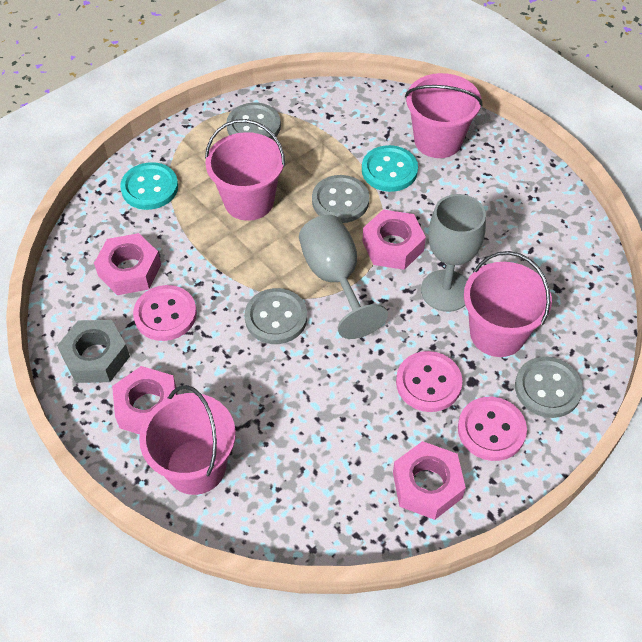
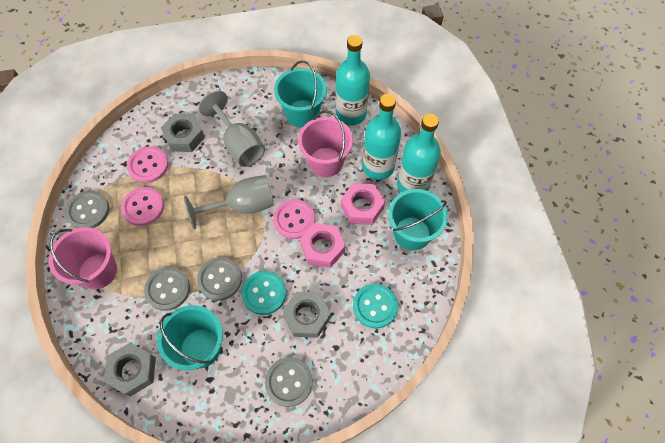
grey nut: [57,320,130,383] = 1 -> [104,342,156,396] [161,114,205,152] [282,292,331,338] = 3
pink bucket: [139,385,236,495] [205,119,285,221] [405,73,483,158] [464,251,552,357] = 4 -> [49,227,117,289] [298,110,353,177] = 2
pink nut: [94,233,161,295] [112,366,177,435] [362,210,426,270] [393,441,466,520] = 4 -> [300,223,345,268] [341,183,385,225] = 2
turquoise bottle: none = 0 -> [335,35,370,126] [362,94,401,180] [397,114,441,193] = 3
turquoise bucket: none = 0 -> [157,305,223,370] [274,60,327,127] [389,189,448,251] = 3

